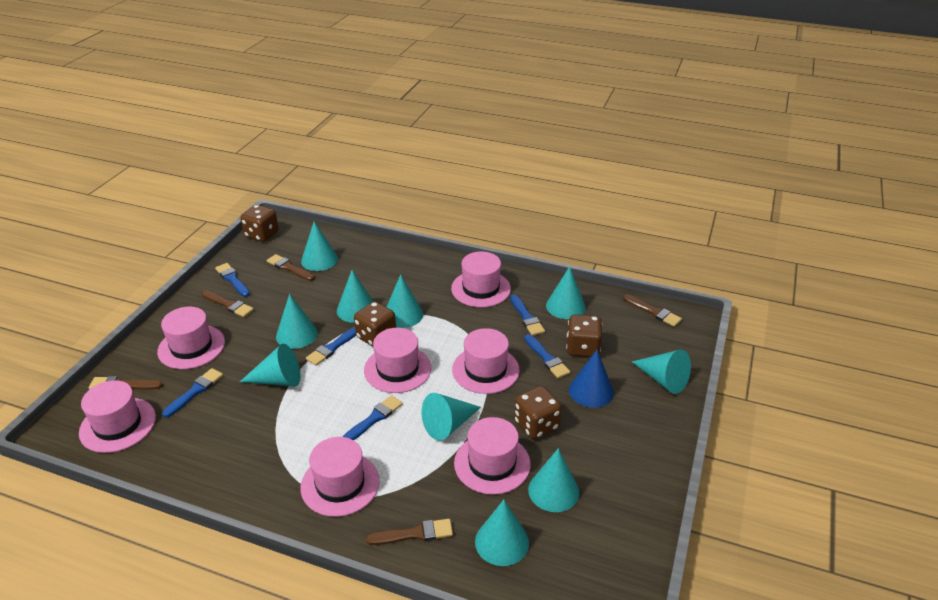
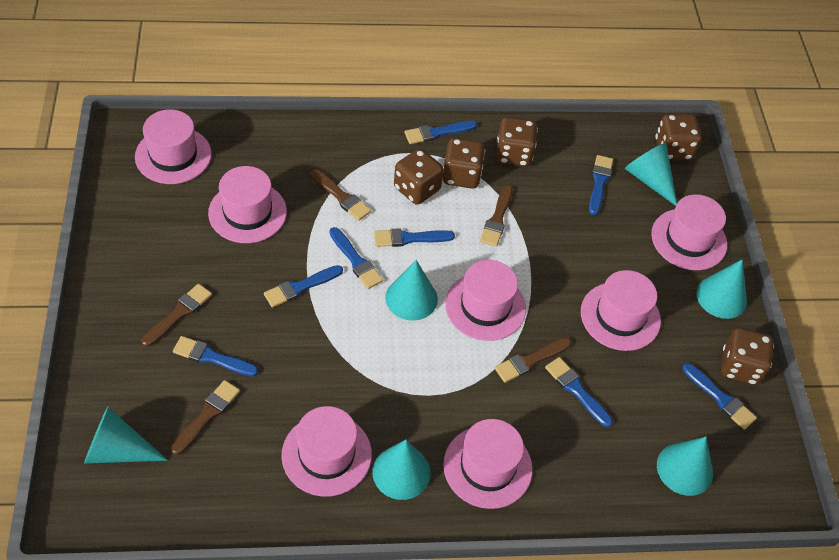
blue brush: [162,368,223,418] [215,263,250,297] [306,326,356,366] [343,395,403,440] [510,294,545,336] [524,334,570,378] = 6 -> [173,336,258,377] [264,265,343,308] [329,227,383,289] [374,228,455,247] [405,121,477,144] [545,357,613,427] [589,155,613,215] [682,363,757,430] = 8
blue cone: [569,350,614,408] = 1 -> none = 0
brown dice: [240,205,278,242] [354,301,396,347] [514,386,562,439] [566,314,602,357] = 4 -> [394,149,444,205] [443,138,485,189] [496,117,538,167] [655,114,702,160] [721,328,774,385] = 5
turquoise cone: [240,344,300,386] [276,294,318,349] [301,222,338,271] [337,270,373,323] [387,274,423,328] [422,393,481,441] [475,500,529,566] [528,448,579,512] [546,266,586,319] [632,349,691,394] = 10 -> [84,407,168,464] [373,440,431,500] [386,260,438,321] [624,143,677,206] [657,437,713,496] [696,260,747,319] = 6

